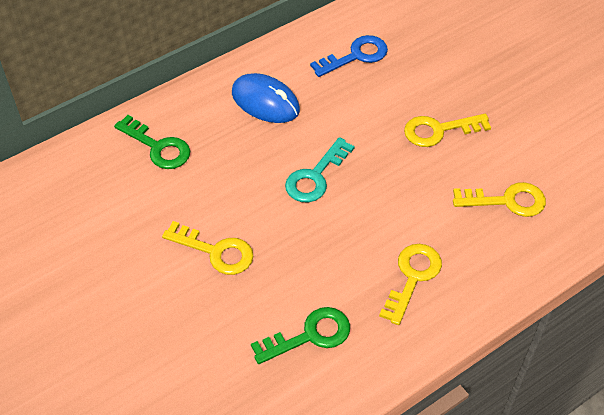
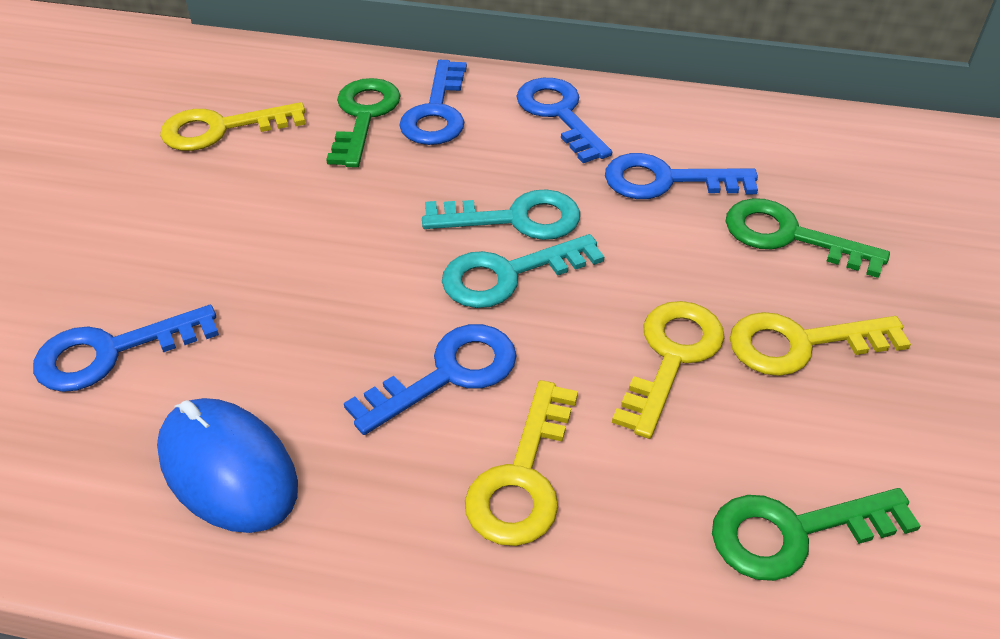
blue key: [310,35,388,77] = 1 -> [33,305,219,392] [344,324,517,435] [399,60,467,145] [516,78,612,163] [605,153,758,199] = 5
green key: [114,115,190,169] [251,307,350,364] = 2 -> [326,78,401,168] [712,488,921,581] [726,198,890,278] = 3
turquoise key: [285,137,355,202] = 1 -> [422,189,580,240] [442,234,604,308] = 2

